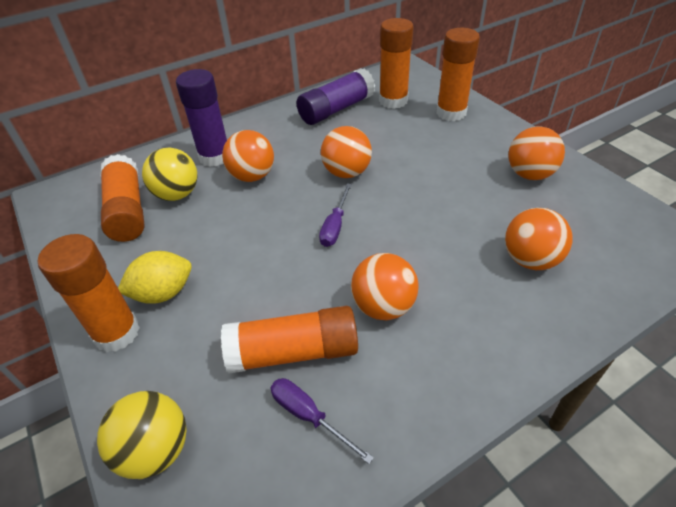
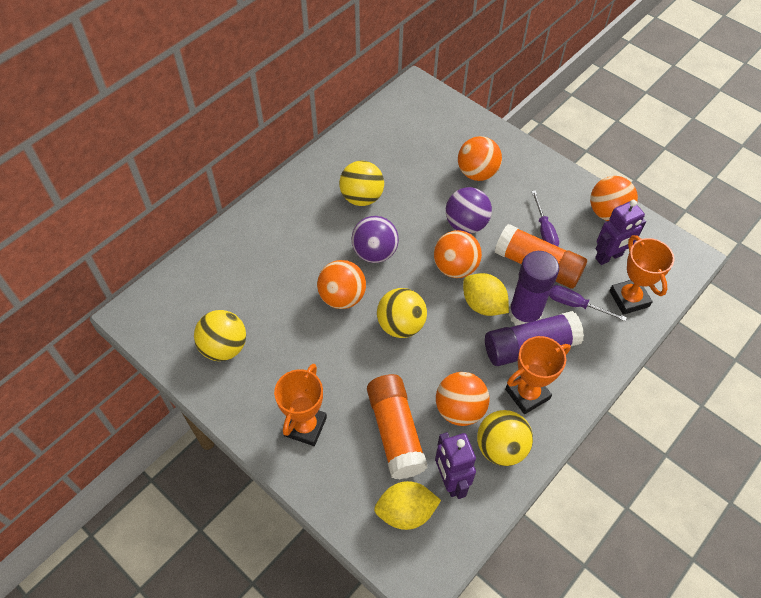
orange glue stick: [38,234,140,352] [100,154,145,242] [221,306,358,374] [379,18,414,109] [436,28,480,121] = 5 -> [367,374,428,479] [495,224,587,289] = 2
orange trophy: none = 0 -> [274,364,327,446] [505,336,571,414] [609,235,674,315] = 3
purple ball: none = 0 -> [352,216,399,263] [446,187,492,234] = 2
purple robot: none = 0 -> [435,432,476,499] [595,200,646,265] = 2
yellow ball: [97,391,187,479] [142,148,198,201] = 2 -> [194,310,246,361] [339,161,384,206] [377,288,427,338] [477,410,533,466] = 4
yellow lemon: [118,251,192,304] = 1 -> [374,481,441,530] [463,273,509,316] = 2

